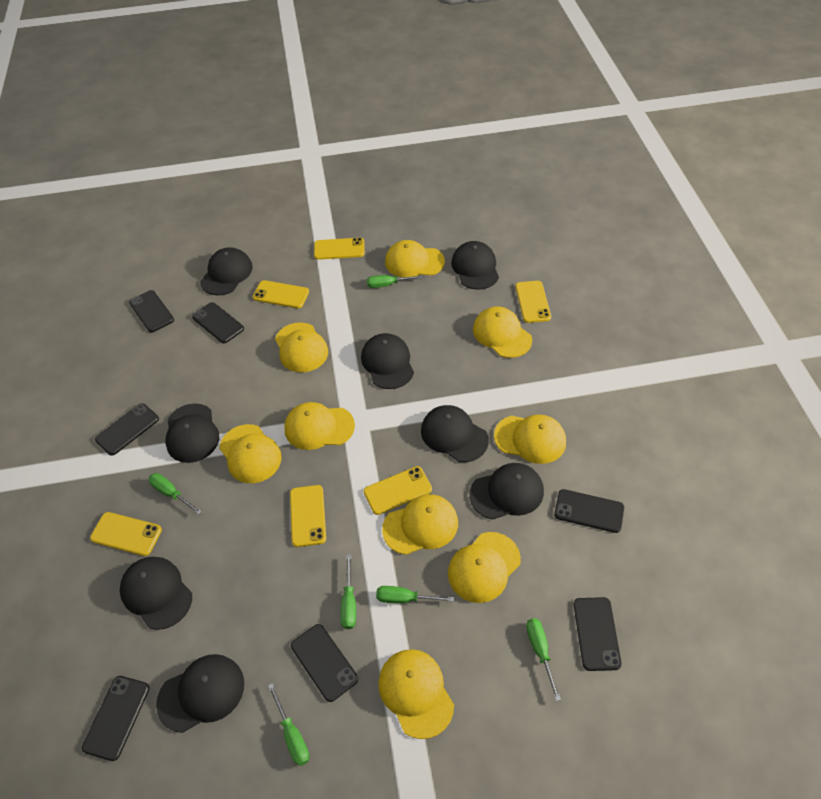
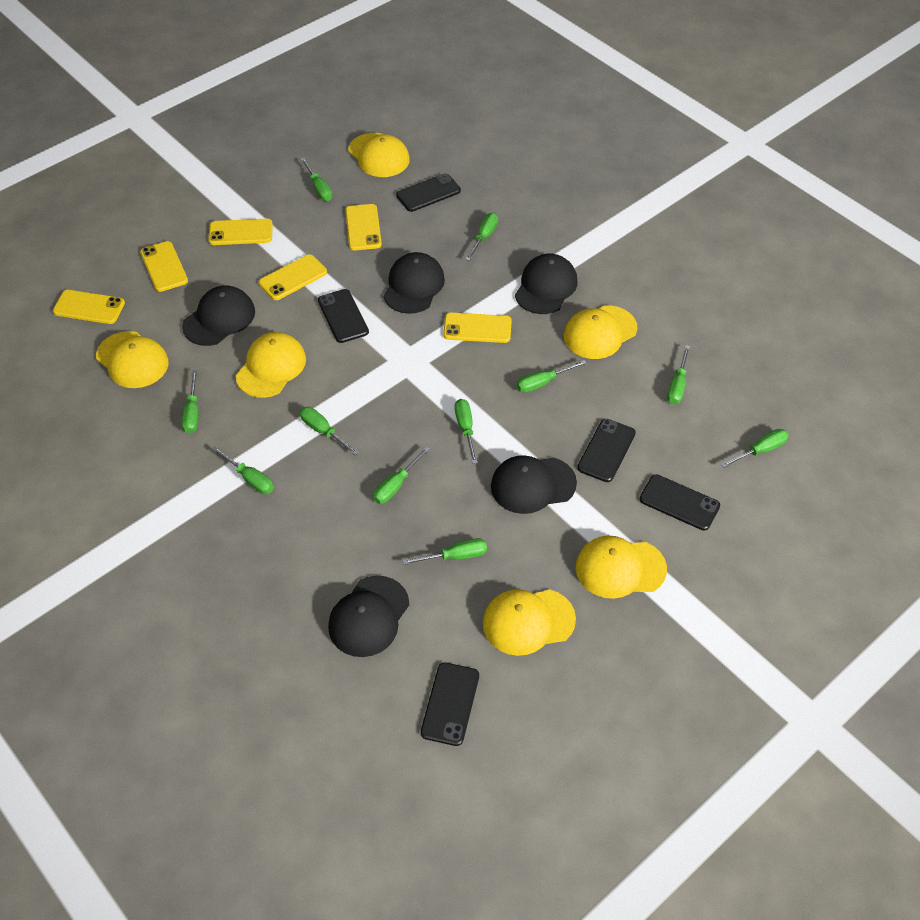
black cap: [120,557,192,630] [156,654,244,733] [165,403,219,463] [200,247,253,295] [361,333,414,389] [421,405,489,462] [451,241,499,290] [469,463,544,520] = 8 -> [182,285,255,346] [328,576,409,657] [383,252,445,314] [491,455,577,514] [515,254,578,314] = 5
black phone: [82,676,150,761] [95,403,159,456] [129,290,174,332] [192,302,244,343] [291,624,358,702] [554,489,624,533] [574,597,622,671] = 7 -> [318,289,369,343] [396,173,461,212] [421,662,479,746] [577,419,636,482] [640,474,720,531] = 5
green screwdriver: [149,473,202,514] [268,683,310,766] [340,554,356,629] [367,275,425,288] [376,586,454,603] [526,618,561,701] = 6 -> [182,370,199,433] [212,446,274,494] [300,407,359,455] [301,158,333,201] [373,447,430,504] [402,538,487,565] [455,399,477,464] [465,213,498,261] [517,360,586,393] [667,345,690,404] [721,429,789,468] = 11
yellow cap: [219,424,282,483] [275,322,328,372] [284,402,355,450] [378,649,454,739] [382,494,458,555] [385,240,445,277] [448,532,521,603] [473,307,532,358] [494,415,566,464] = 9 -> [96,331,168,388] [236,332,306,398] [349,133,410,177] [483,589,576,656] [564,305,637,359] [576,536,667,599] = 6

